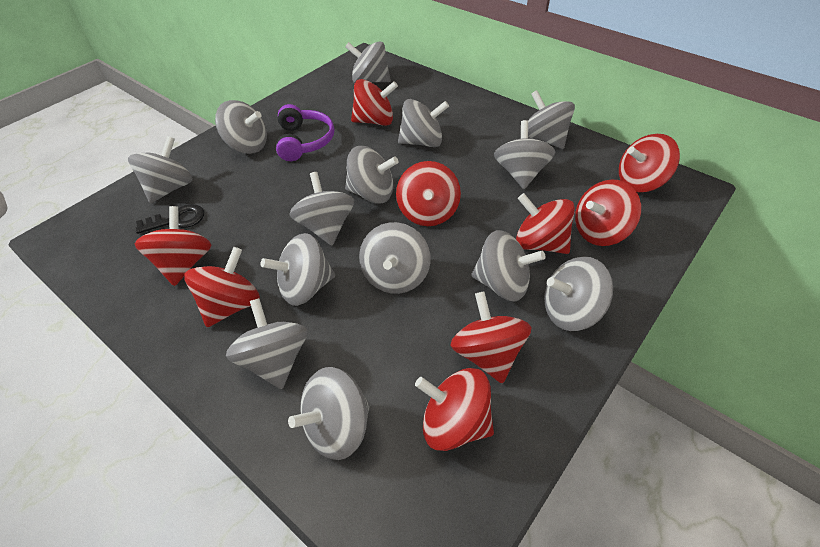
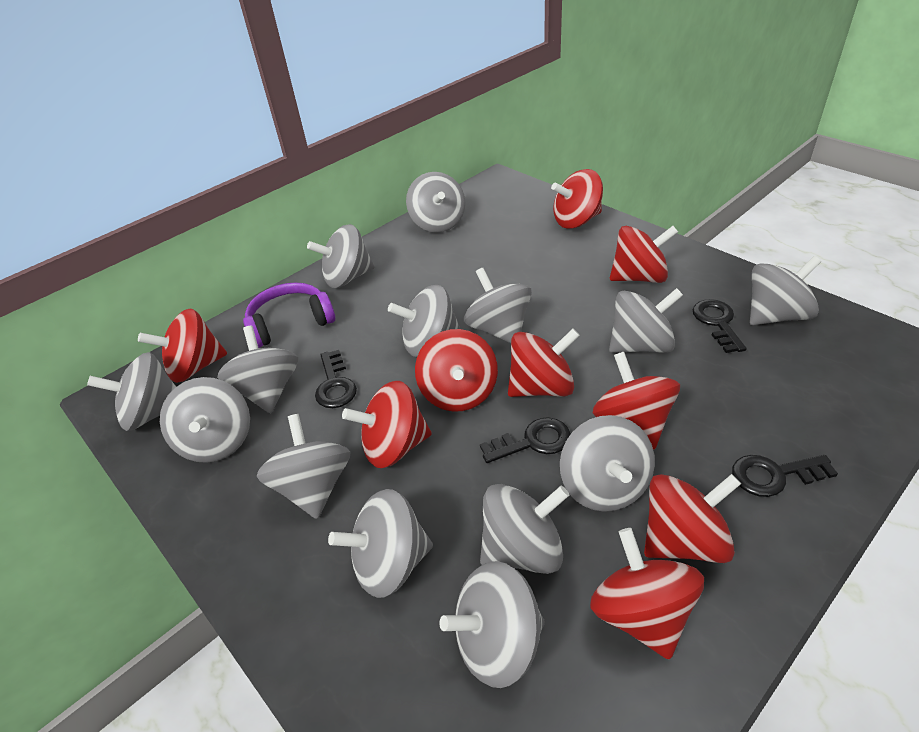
black key: [135,204,204,234] = 1 -> [315,350,357,408] [480,417,571,463] [692,299,747,353] [732,455,838,497] = 4

